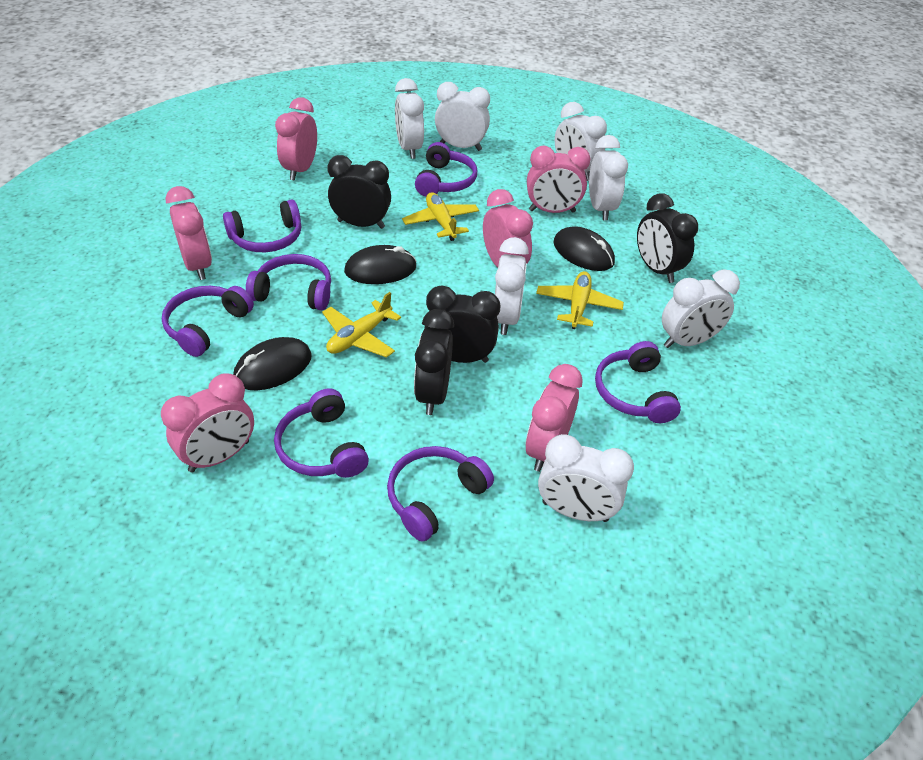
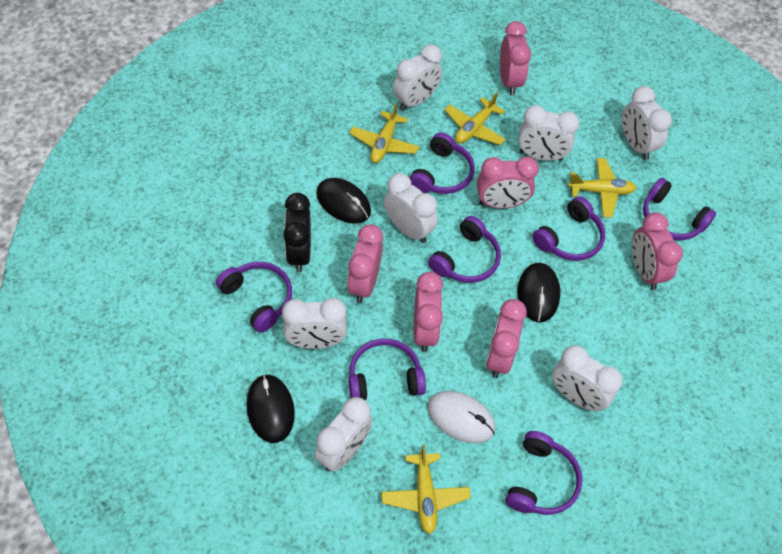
black clock: [328,155,391,229] [414,309,454,415] [424,285,500,363] [637,193,698,283] = 4 -> [283,193,311,272] = 1
white mouse: none = 0 -> [427,391,495,444] = 1
yellow plane: [322,292,401,358] [402,192,479,241] [536,271,624,329] = 3 -> [349,103,419,163] [381,444,471,534] [444,92,506,145] [568,158,636,217] = 4

